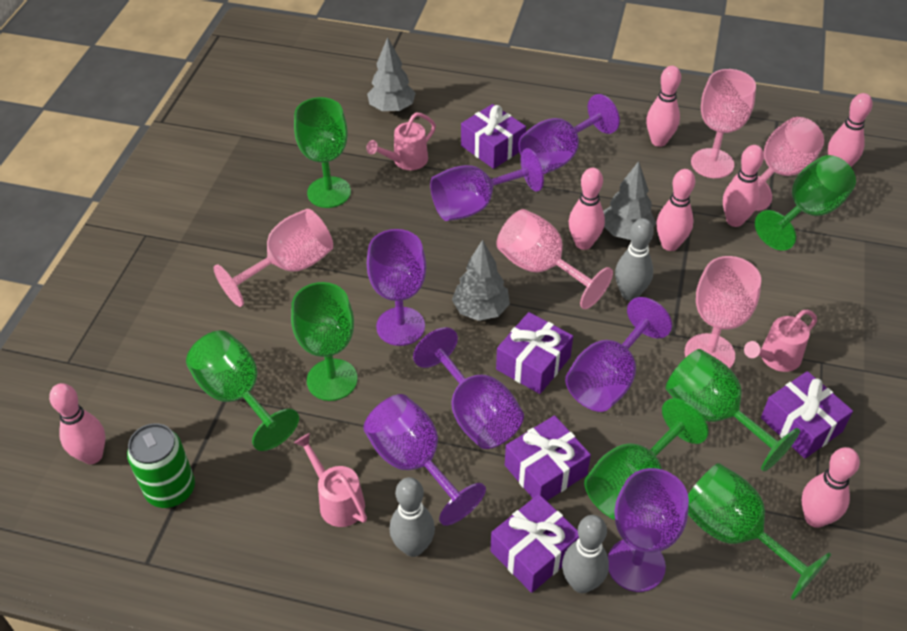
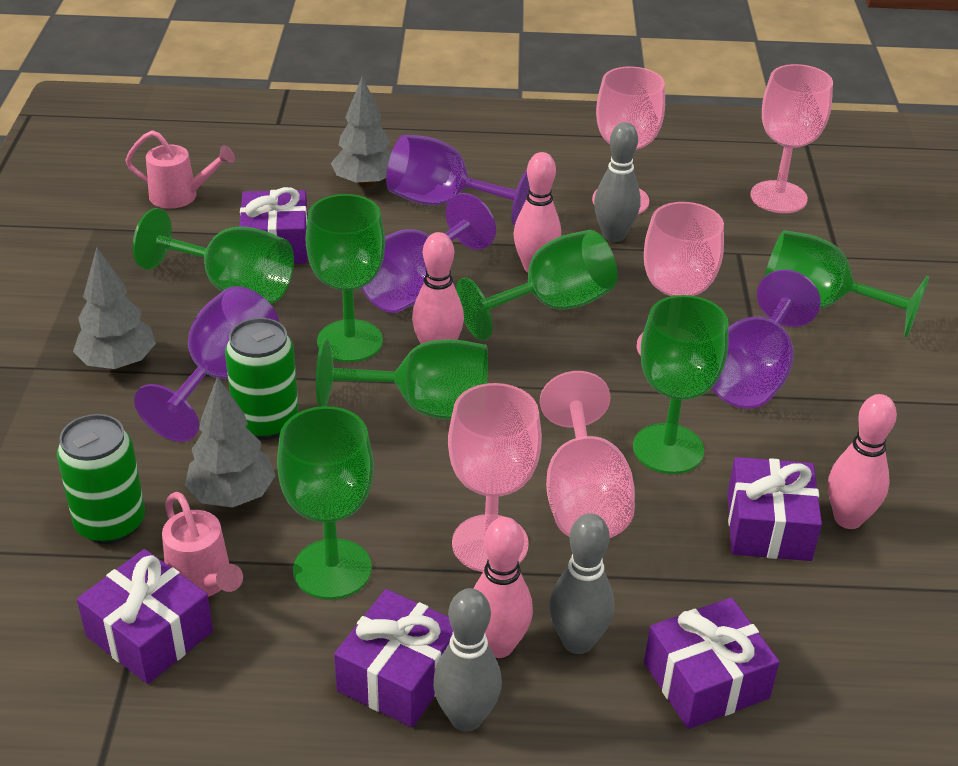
green can: [127,423,195,508] = 1 -> [57,414,145,544] [225,318,299,440] = 2
pink bowling pin: [49,383,105,464] [569,168,605,250] [646,66,681,147] [657,169,695,251] [723,145,764,227] [802,447,860,528] [828,93,873,167] = 7 -> [412,232,464,344] [473,517,533,658] [513,152,561,273] [828,394,897,529] = 4
pink watering can: [294,433,367,527] [366,113,436,170] [744,310,817,372] = 3 -> [125,130,235,209] [162,492,243,597] = 2
purple goblet: [363,394,486,526] [367,229,426,346] [413,327,524,449] [430,148,544,221] [518,94,620,174] [565,297,672,412] [608,468,689,592] = 7 -> [134,286,279,442] [361,193,496,313] [386,134,530,226] [712,269,821,409] = 4

